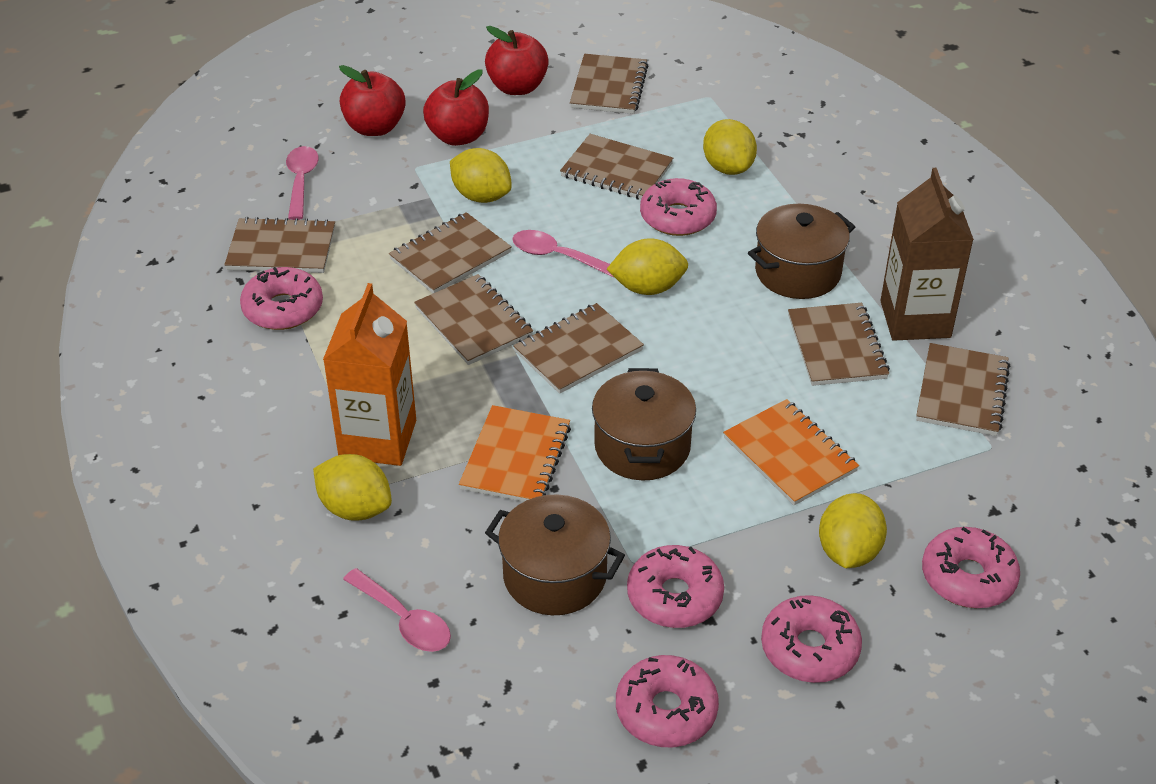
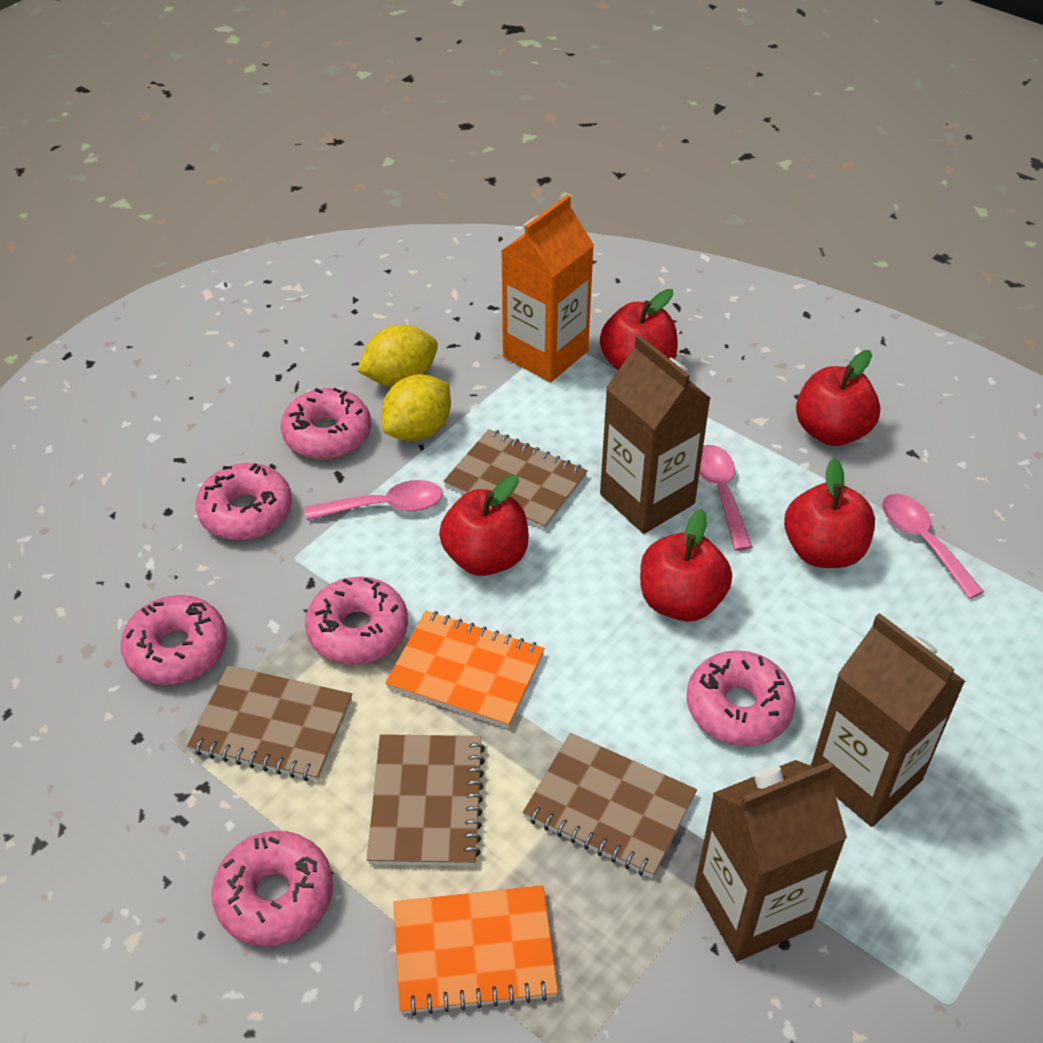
brown carton: [880,168,974,341] = 1 -> [600,335,710,534] [694,760,847,961] [811,613,966,827] = 3
brown notebook: [224,217,335,273] [389,212,512,293] [414,274,533,365] [513,303,644,394] [560,134,673,200] [570,54,648,114] [788,303,890,386] [916,343,1010,436] = 8 -> [187,665,352,781] [367,734,485,866] [443,429,588,530] [523,733,697,878] = 4
brown pot: [485,495,625,615] [592,368,696,480] [748,204,855,299] = 3 -> none = 0
red apple: [339,65,406,136] [423,69,489,146] [485,26,549,95] = 3 -> [439,475,529,576] [600,289,678,370] [640,509,732,622] [784,458,875,568] [796,350,881,446] = 5
yellow lemon: [313,454,392,521] [450,148,512,203] [607,238,689,295] [703,119,757,175] [819,493,887,568] = 5 -> [357,325,438,387] [381,374,451,441] = 2

